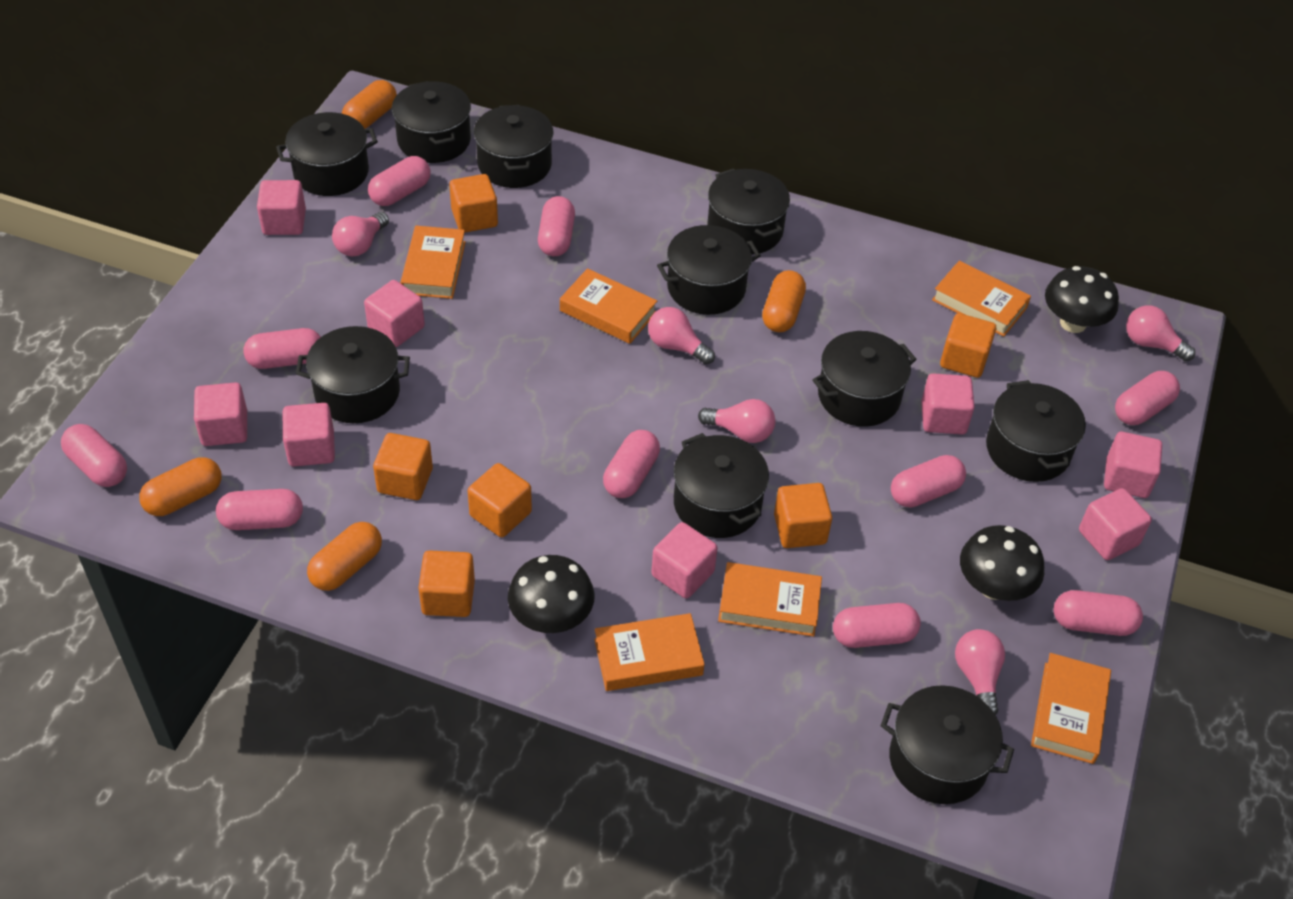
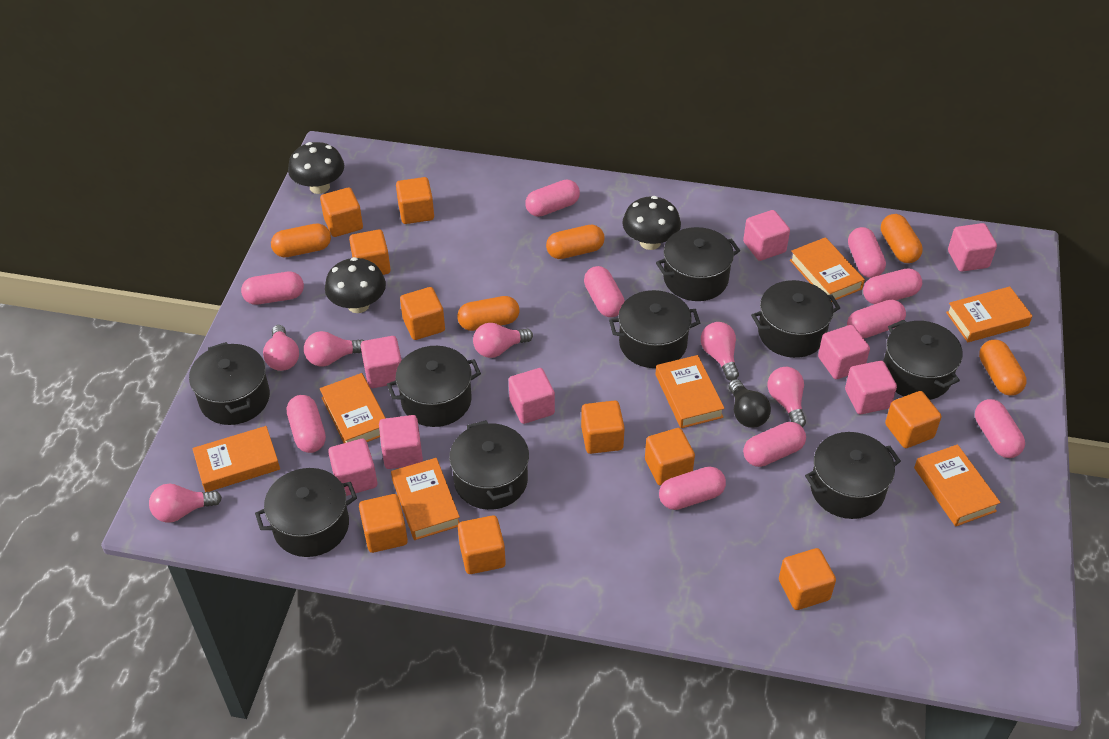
black light bulb: none = 0 -> [728,379,771,428] = 1
black pot: [276,112,378,196] [296,326,410,423] [392,81,471,163] [474,105,553,188] [657,225,761,315] [674,433,769,538] [708,169,790,255] [813,331,917,427] [880,685,1014,804] [986,380,1086,482] = 10 -> [189,342,270,425] [255,468,357,557] [387,346,481,427] [449,420,529,510] [609,290,700,368] [656,227,740,301] [751,280,840,358] [805,432,901,519] [883,320,963,400] = 9
orange book: [401,226,466,299] [560,268,657,344] [594,613,705,691] [718,562,822,637] [932,261,1031,336] [1031,653,1111,764] = 6 -> [192,426,280,492] [320,373,386,443] [391,458,460,540] [655,355,725,428] [790,237,865,301] [914,444,1001,526] [946,286,1032,342] = 7
orange capsule: [139,457,222,516] [307,522,382,591] [342,80,397,129] [762,270,806,332] = 4 -> [271,223,331,257] [457,296,520,331] [546,225,605,259] [881,214,923,263] [979,340,1027,396] = 5
orange cube: [373,433,433,500] [418,550,475,617] [449,174,498,233] [468,463,532,537] [774,483,832,548] [940,313,996,378] = 6 -> [320,187,363,237] [349,230,391,275] [359,494,408,553] [396,177,434,224] [400,287,445,340] [458,515,506,574] [581,400,625,454] [645,428,695,485] [779,548,836,610] [885,391,941,448] = 10
pink light bulb: [332,212,389,256] [648,307,715,364] [698,399,776,443] [955,629,1005,715] [1126,305,1195,361] = 5 -> [149,484,222,523] [263,325,299,371] [304,331,364,366] [473,323,533,358] [701,322,739,381] [767,367,806,427] = 6

